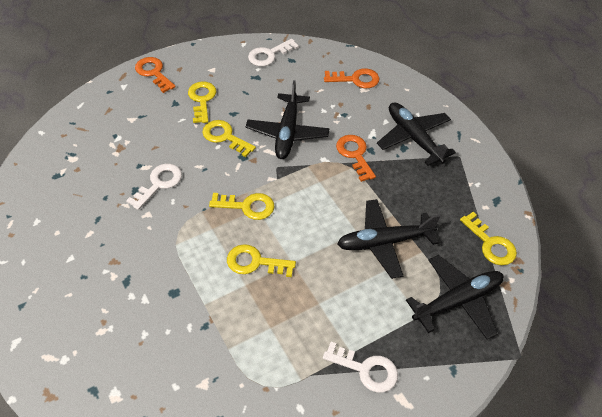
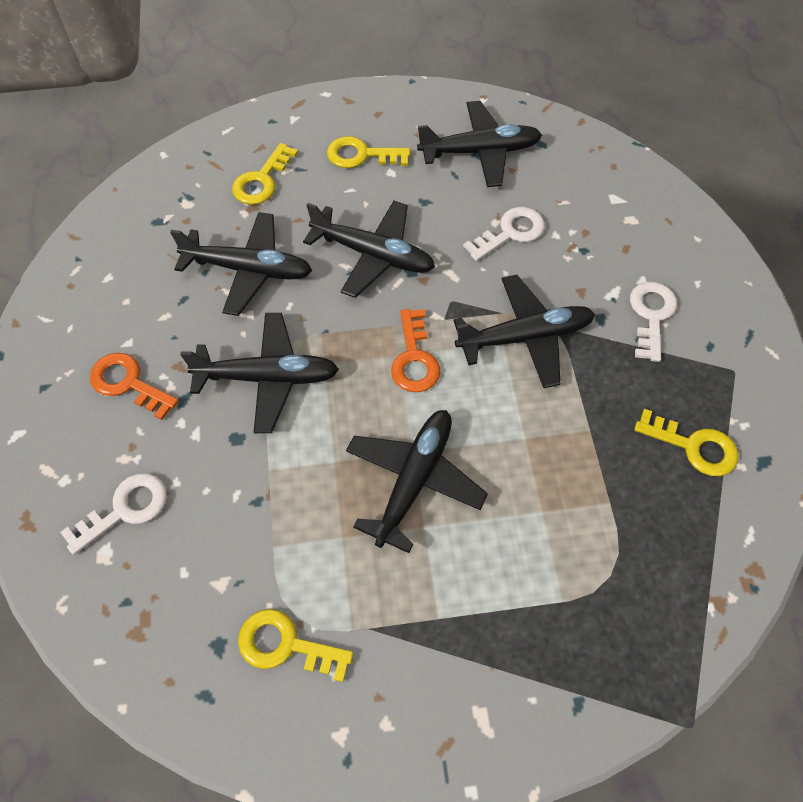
black plane: [246,80,329,159] [337,199,440,279] [377,102,456,166] [406,255,504,339] = 4 -> [170,212,312,316] [180,313,339,433] [303,201,435,298] [346,410,488,553] [417,101,542,187] [454,275,595,388] = 6
orange key: [135,57,176,93] [324,68,379,88] [336,135,376,182] = 3 -> [90,353,179,420] [391,309,441,392] = 2
yellow key: [188,82,216,123] [202,120,256,157] [209,193,275,220] [227,244,296,277] [460,212,517,265] = 5 -> [232,143,298,205] [238,609,354,682] [327,136,410,168] [634,409,738,476] = 4

